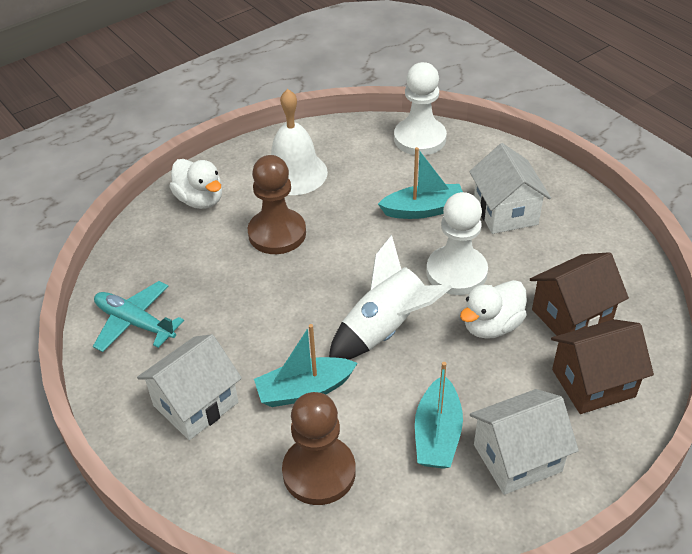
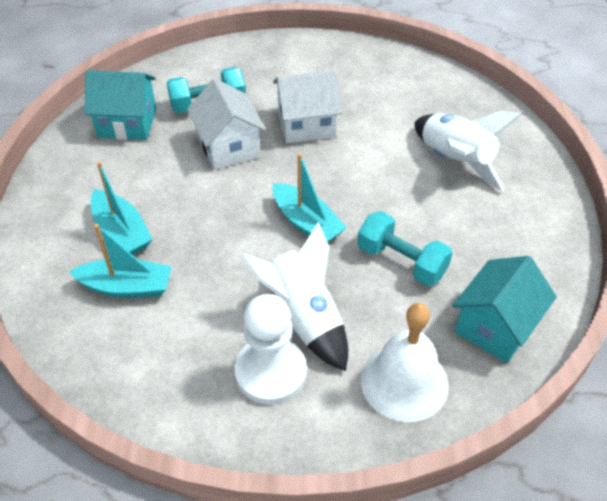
brown house: [530,252,629,336] [551,319,654,414] = 2 -> none = 0
brown pawn: [247,155,306,254] [282,392,356,505] = 2 -> none = 0
turquoise dumbbell: none = 0 -> [167,67,246,114] [357,211,453,286] = 2
turquoise house: none = 0 -> [84,70,156,140] [453,256,557,363] = 2
turquoise plane: [93,281,184,352] = 1 -> none = 0
white duck: [169,159,222,209] [460,280,527,339] = 2 -> none = 0
white house: [137,334,242,440] [469,143,551,234] [470,389,579,495] = 3 -> [187,78,266,170] [273,70,342,143] = 2
white pawn: [394,62,447,155] [426,192,488,295] = 2 -> [235,294,307,405] = 1
white rocket: [329,235,452,360] = 1 -> [241,222,348,371] [414,110,522,191] = 2

